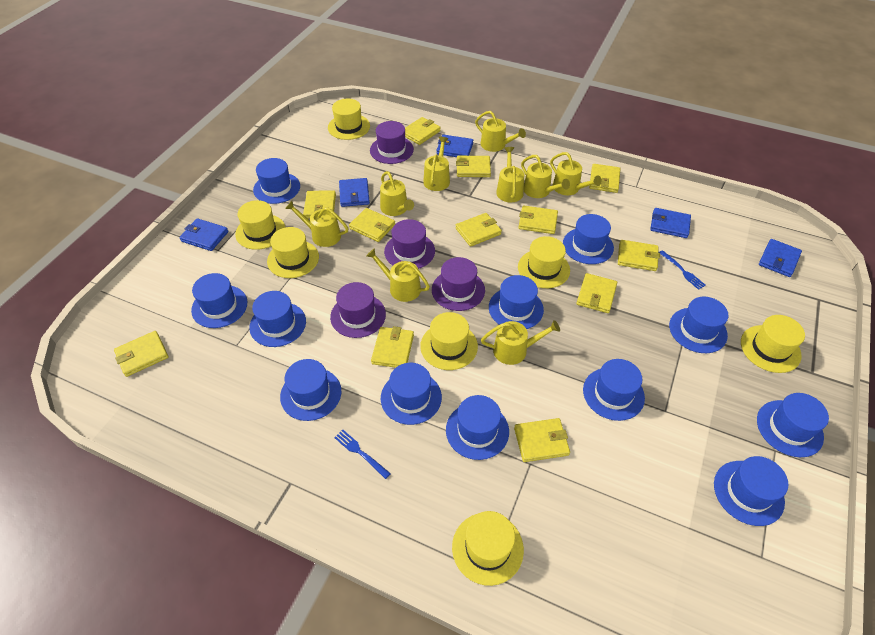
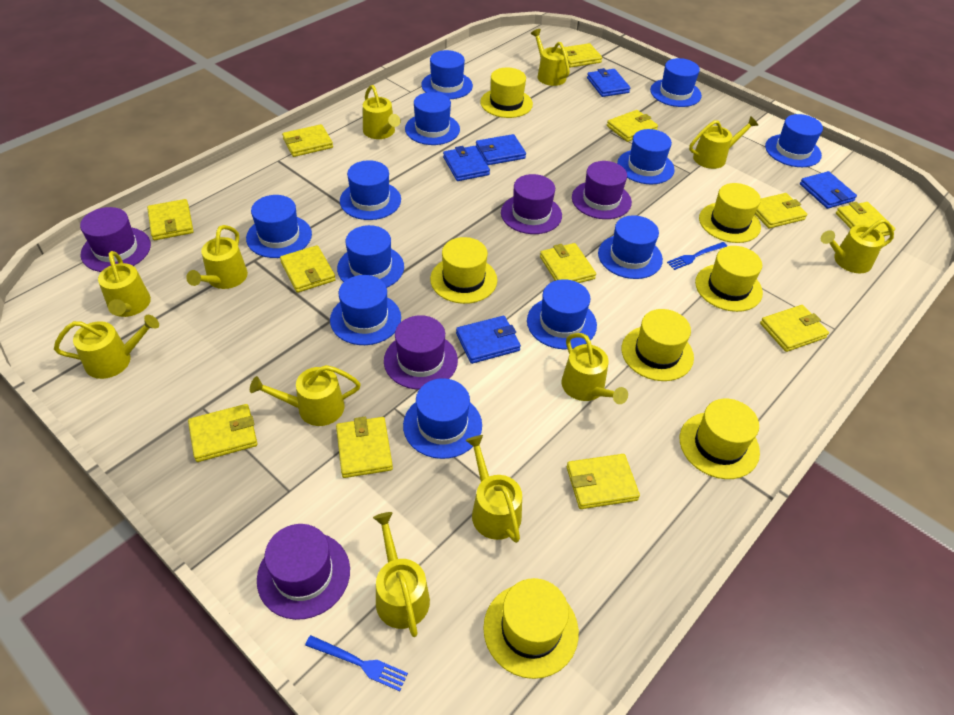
purple hat: [330,282,386,338] [370,121,414,164] [384,219,435,269] [432,257,485,311] = 4 -> [80,207,151,272] [257,524,350,620] [384,315,458,390] [501,174,562,234] [572,161,632,219] = 5
yellow watering can: [285,201,349,247] [366,248,430,302] [380,171,414,216] [423,137,450,191] [475,111,526,152] [481,320,560,365] [496,147,524,202] [521,155,570,198] [550,152,602,195] = 9 -> [54,315,159,379] [98,251,151,317] [186,225,248,289] [250,365,361,426] [363,85,400,139] [373,512,430,637] [465,435,522,543] [531,29,570,86] [561,333,628,404] [689,116,758,169] [821,219,894,273] = 11

